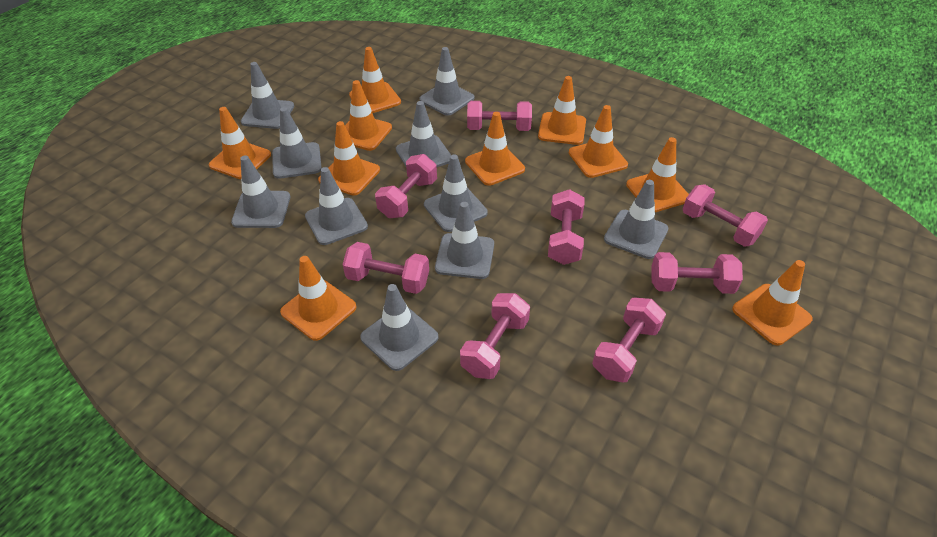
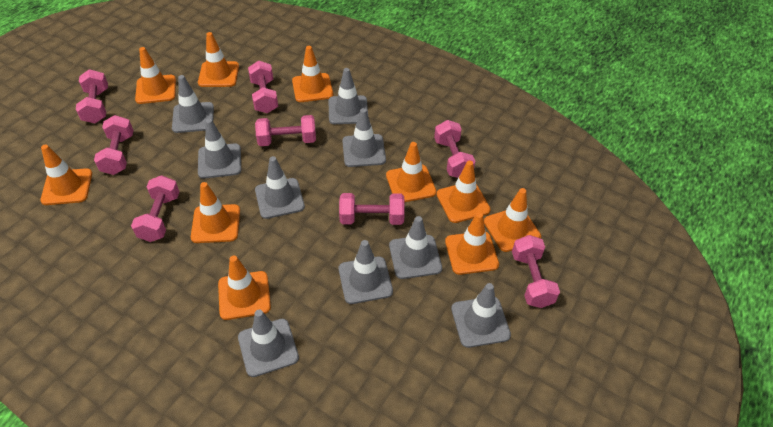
grey traffic cone: [231,155,290,228] [241,62,294,129] [272,107,322,179] [305,167,368,245] [360,284,438,371] [396,101,451,167] [419,47,474,116] [424,155,488,232] [435,202,494,279] [604,180,668,259] = 10 -> [172,75,214,133] [198,119,241,179] [238,310,299,377] [255,156,305,219] [328,68,368,124] [339,240,393,304] [342,108,386,167] [389,216,442,279] [451,283,511,348] = 9

